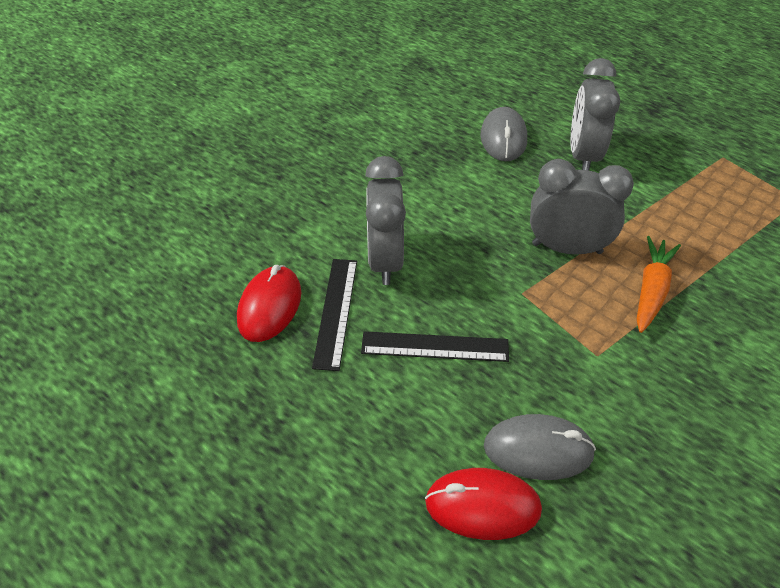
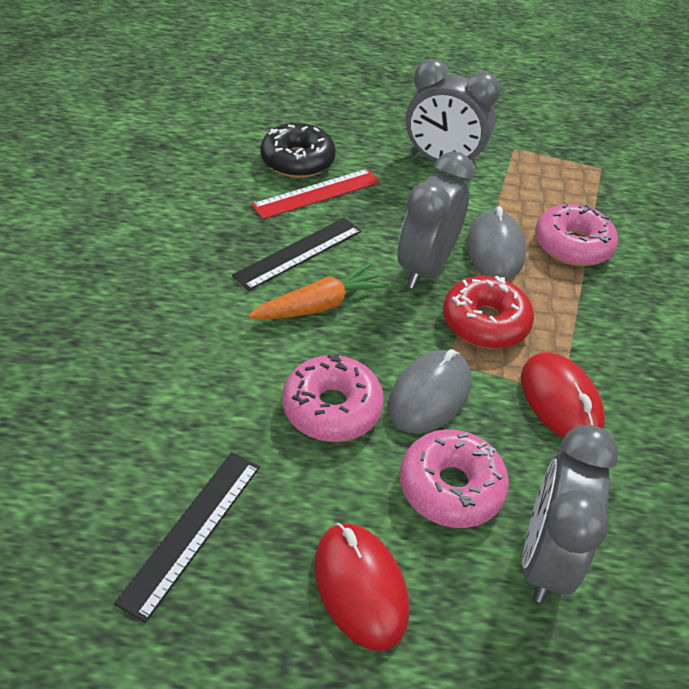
black donut: none = 0 -> [260,123,336,178] = 1
pink donut: none = 0 -> [282,354,384,442] [400,429,509,528] [535,203,618,266] = 3
red donut: none = 0 -> [443,276,534,349] = 1
red ruler: none = 0 -> [251,169,380,219] = 1

